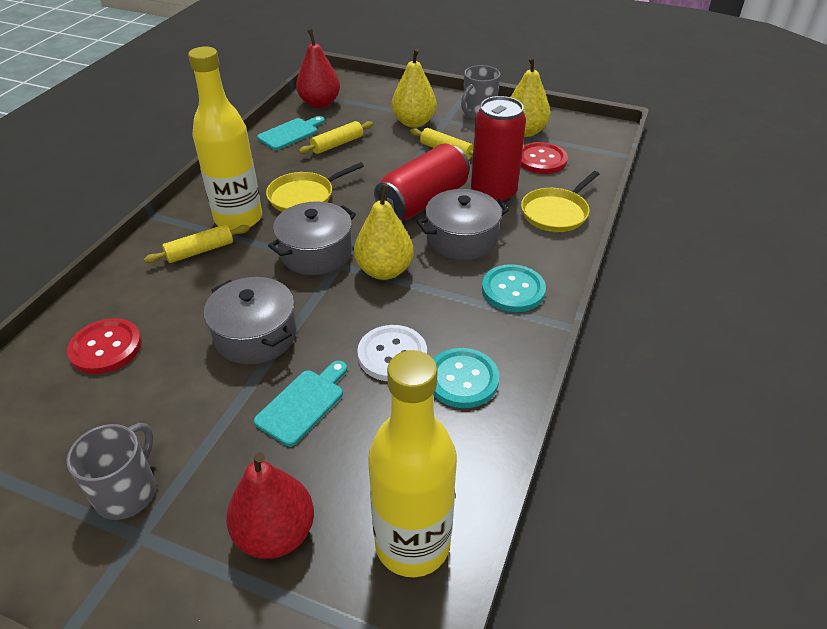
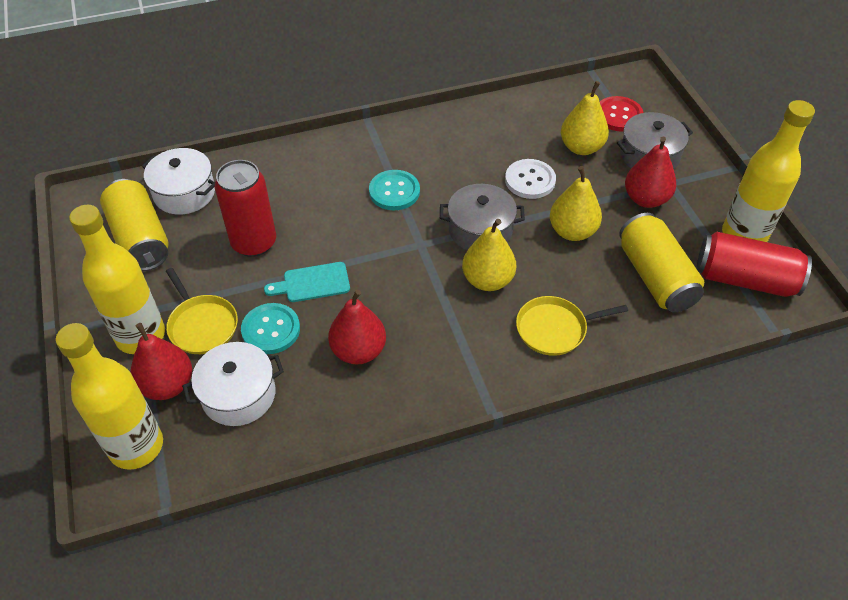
grey mug: [67,423,156,520] [461,65,500,119] = 2 -> none = 0
grey pot: [204,277,296,365] [268,201,356,275] [417,189,509,260] = 3 -> [440,184,525,250] [617,112,693,169] = 2
red button: [67,318,142,374] [520,142,568,174] = 2 -> [600,96,643,132] = 1
red pear: [226,452,314,559] [296,29,340,108] = 2 -> [131,323,192,400] [328,290,386,364] [625,136,676,208] = 3
turquoise cutting board: [254,361,347,446] [257,116,325,150] = 2 -> [264,262,350,302] = 1
white pot: none = 0 -> [142,148,215,215] [182,342,284,426] = 2
yellow bottle: [188,47,262,231] [368,350,457,577] = 2 -> [56,323,163,470] [69,205,165,354] [722,100,815,242] = 3
yellow can: none = 0 -> [100,179,169,271] [619,213,704,313] = 2
yellow rolling pin: [144,224,250,263] [299,121,373,154] [410,128,474,160] = 3 -> none = 0

